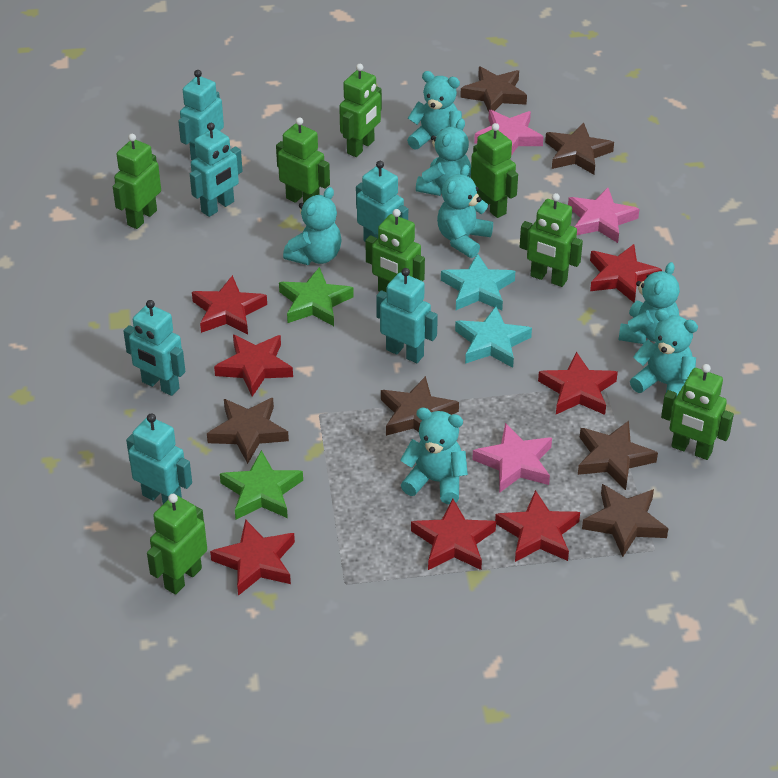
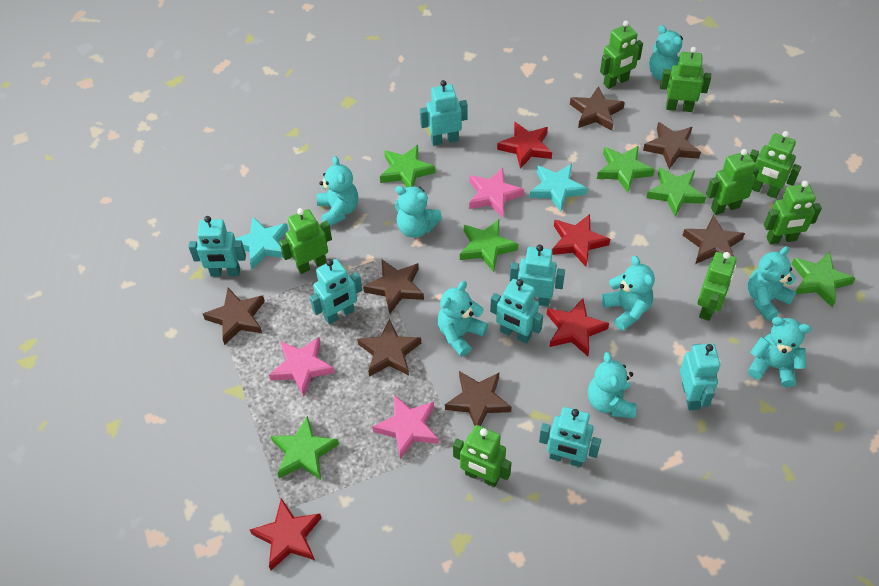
brown star: [207,398,289,464] [381,376,459,436] [460,66,527,112] [545,123,614,175] [578,421,658,490] [582,484,668,557] = 6 -> [203,288,265,345] [357,319,421,377] [363,259,424,314] [445,371,512,426] [570,86,625,131] [643,122,701,169] [682,214,745,264] = 7
green star: [220,450,303,520] [279,267,354,326] = 2 -> [271,416,339,480] [380,145,436,187] [460,219,518,272] [597,145,655,193] [646,167,706,216] [792,252,856,307] = 6
red star: [192,275,267,335] [210,519,295,596] [214,335,293,397] [411,499,496,570] [495,490,580,562] [538,352,618,415] [590,244,662,303] = 7 -> [250,498,321,570] [497,121,552,169] [547,298,609,356] [552,214,610,266] = 4
turquoise robot: [124,300,185,396] [126,414,192,504] [178,70,224,160] [190,123,243,217] [356,161,408,242] [376,268,438,363] = 6 -> [188,216,246,277] [310,259,362,325] [420,80,468,146] [490,279,543,344] [510,245,565,307] [539,407,601,467] [680,343,720,410] = 7
turquoise teddy bear: [283,187,342,265] [400,408,468,504] [407,71,462,150] [416,119,471,196] [437,165,493,258] [619,262,680,344] [630,309,698,397] = 7 -> [317,156,358,226] [395,186,442,238] [437,281,488,357] [588,352,636,418] [602,256,655,331] [649,25,683,81] [747,246,796,321] [748,317,812,387] = 8

